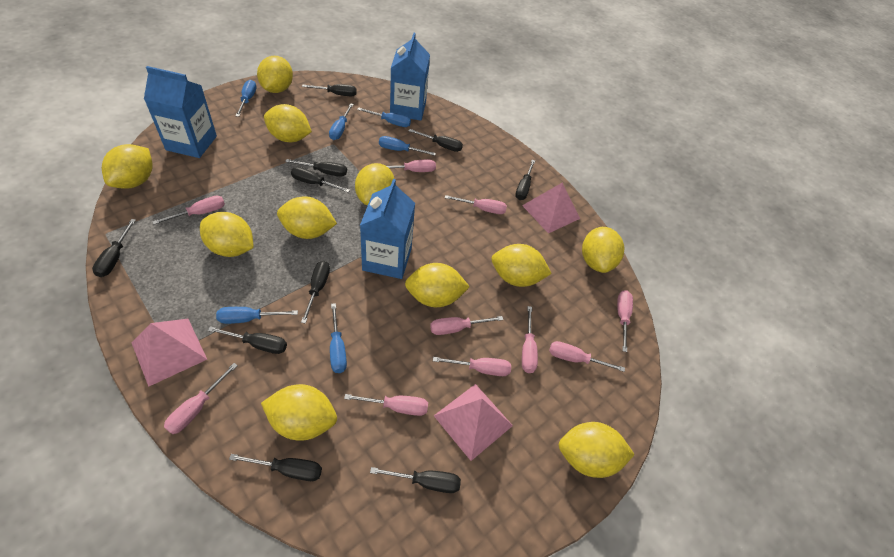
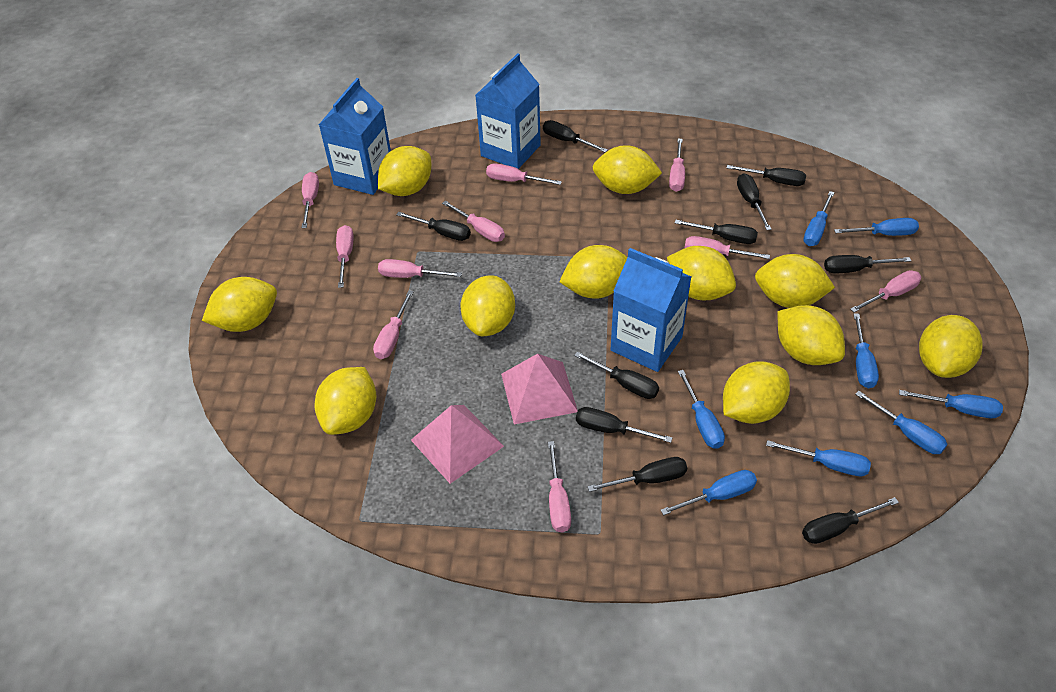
blue screwdriver: [216,307,298,324] [236,80,256,117] [329,103,354,140] [330,303,347,373] [357,107,411,127] [379,136,436,156] = 6 -> [661,470,757,515] [678,370,725,449] [766,440,871,476] [803,191,835,246] [834,218,919,236] [853,313,879,389] [855,391,948,454] [899,390,1003,418] = 8
pink pyramid: [132,319,207,387] [434,384,513,461] [522,183,580,233] = 3 -> [411,405,504,484] [501,354,578,424] = 2

